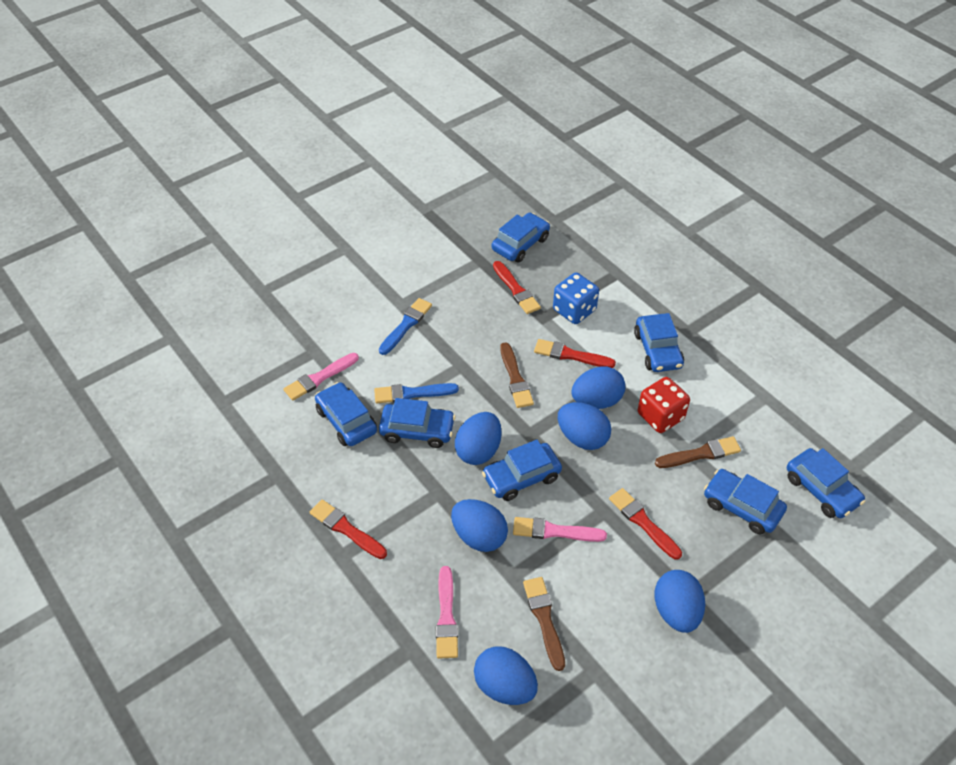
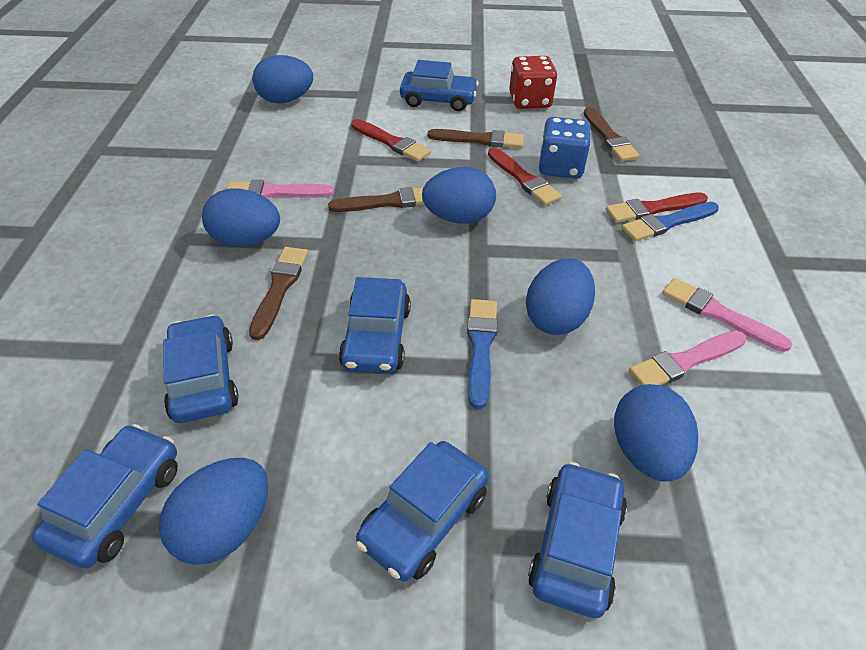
blue car: [315,382,377,446] [379,398,456,448] [482,439,562,501] [492,213,550,262] [634,313,684,372] [704,469,787,534] [787,448,865,518] = 7 -> [32,424,178,568] [163,314,239,423] [339,277,411,373] [356,441,489,582] [400,60,479,111] [528,462,627,618] = 6
brown brush: [500,342,534,408] [523,577,565,671] [655,436,741,468] = 3 -> [249,247,308,340] [328,187,424,212] [428,129,524,148] [584,107,640,161] = 4
red brush: [310,499,387,559] [493,261,541,314] [534,339,616,368] [609,488,682,560] = 4 -> [351,119,431,162] [488,147,562,205] [606,193,708,223] = 3

